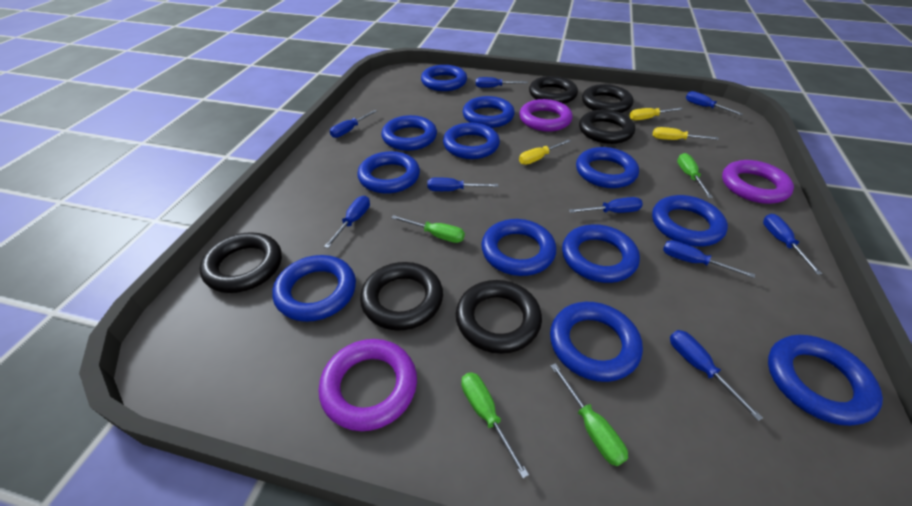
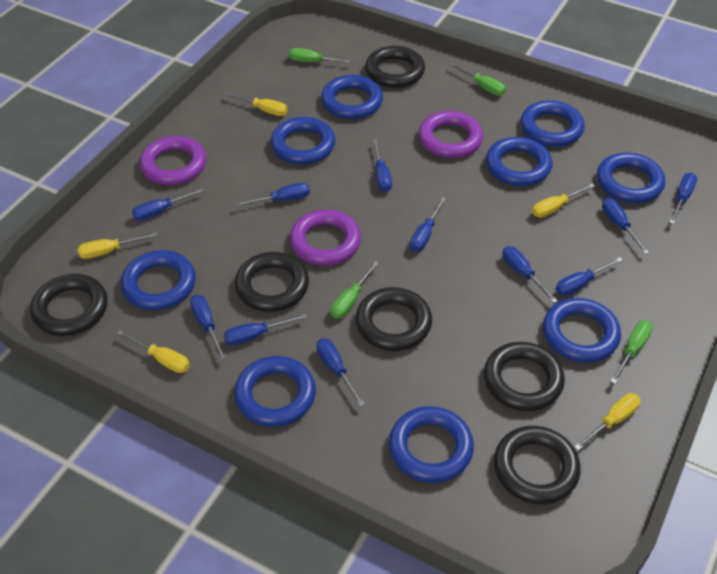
blue ring: [272,255,356,322] [357,151,420,194] [381,115,437,151] [421,65,467,91] [443,123,500,159] [463,96,515,128] [481,219,556,276] [550,302,643,382] [562,224,640,283] [576,147,639,188] [652,195,728,246] [768,335,883,426] = 12 -> [121,250,196,310] [234,356,316,427] [271,117,335,165] [321,75,383,119] [389,406,474,483] [486,137,552,186] [520,100,585,147] [543,298,621,363] [597,153,665,203] = 9
blue screwdriver: [324,196,370,248] [330,110,377,138] [427,177,498,191] [476,77,528,88] [569,197,643,213] [663,240,755,278] [670,330,763,421] [686,91,743,116] [763,214,822,275] = 9 -> [132,188,205,221] [190,295,226,360] [224,314,307,345] [235,183,310,207] [317,338,365,407] [373,139,392,192] [410,197,446,252] [502,246,558,303] [556,257,623,296] [602,198,649,254] [669,173,697,224] = 11
yellow screwdriver: [519,139,571,165] [630,108,683,121] [653,127,719,140] = 3 -> [77,232,158,259] [117,330,190,373] [224,92,288,116] [532,183,595,218] [574,393,641,451] = 5

